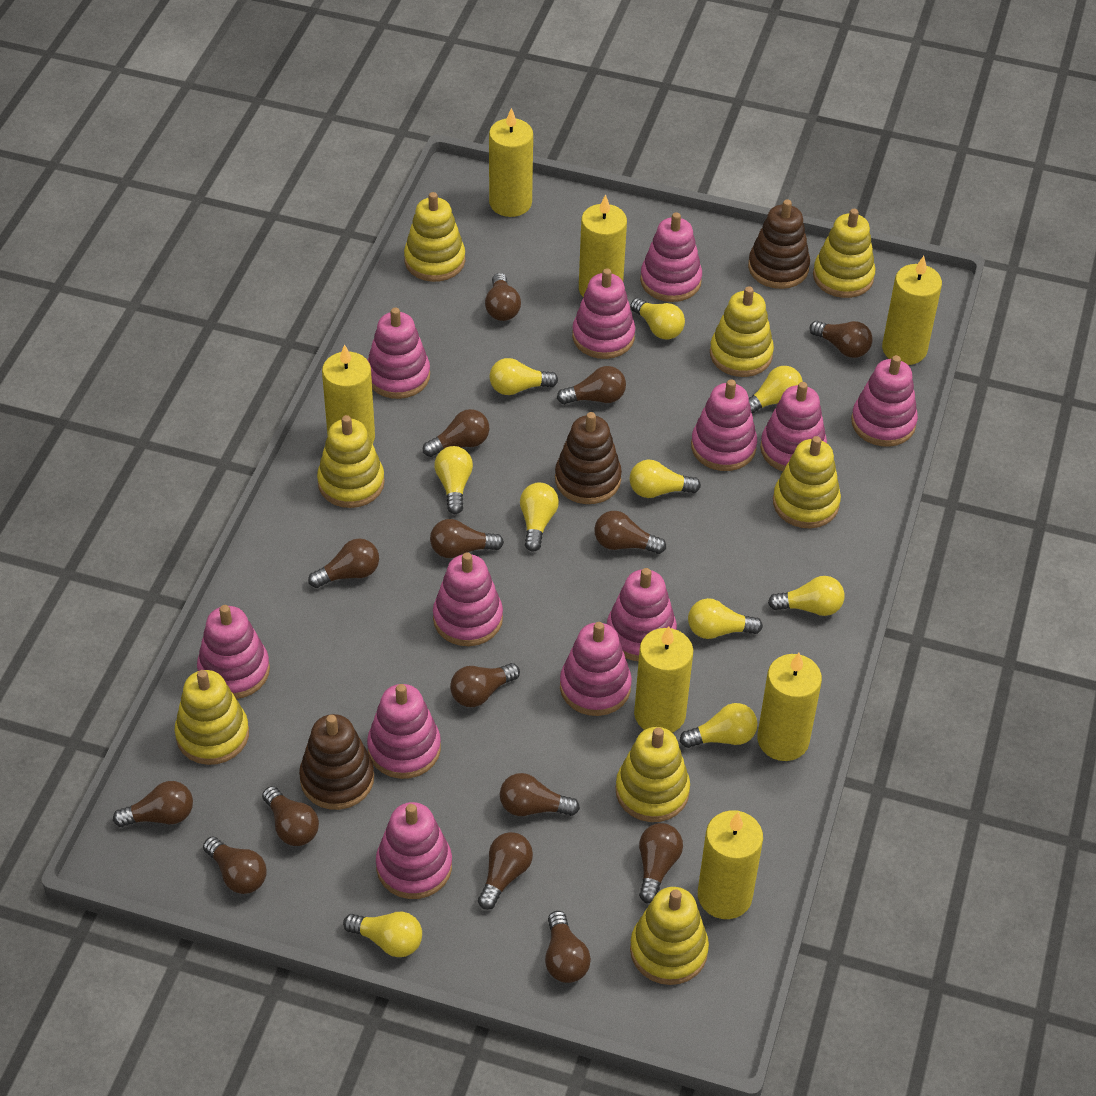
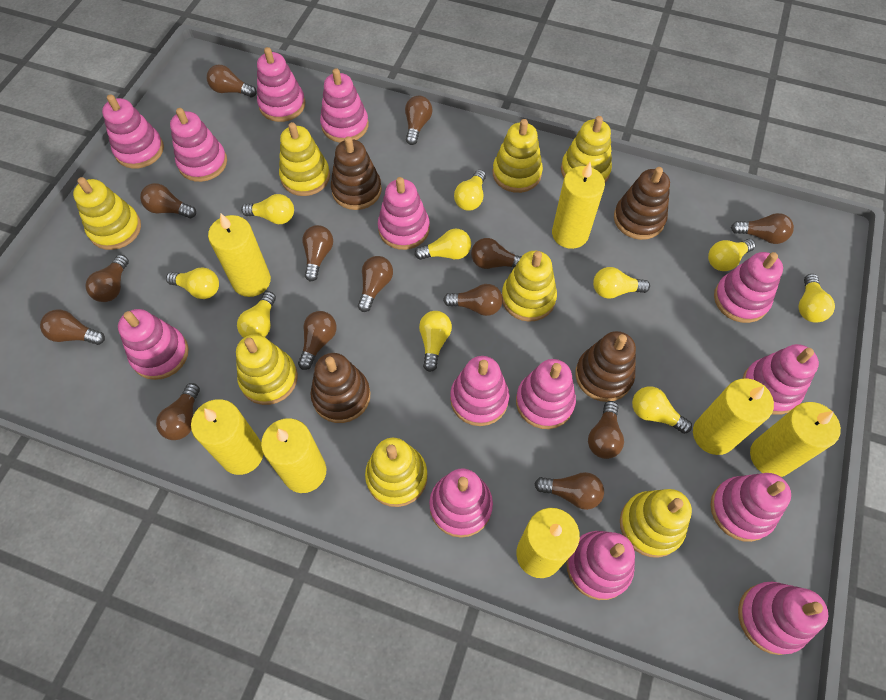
brown light bulb: [113,781,193,827] [203,837,267,894] [262,786,319,846] [308,538,379,588] [423,409,489,457] [430,519,504,558] [450,663,520,707] [478,832,533,910] [485,273,521,321] [500,773,580,816] [545,911,591,983] [557,366,626,404] [594,511,666,554] [639,823,683,903] [809,321,873,358] = 15 -> [40,310,105,345] [85,255,129,302] [140,183,196,218] [156,383,200,440] [207,65,257,97] [298,311,337,370] [302,225,333,281] [358,256,393,312] [405,95,432,145] [443,284,503,316] [471,238,522,269] [535,472,604,510] [588,401,624,459] [731,213,794,244] = 14
brown stacking toy: [299,714,374,810] [555,412,622,504] [748,199,810,289] = 3 -> [311,353,370,423] [331,136,382,210] [575,331,636,402] [614,167,670,240] = 4
pink stacking toy: [197,605,270,699] [367,684,441,779] [368,308,430,399] [376,802,452,899] [433,553,503,646] [560,622,632,716] [572,268,635,359] [607,568,677,661] [640,212,702,302] [691,379,757,471] [760,382,827,471] [851,355,918,447] = 12 -> [102,94,164,169] [118,309,189,380] [170,108,227,182] [257,47,305,122] [320,68,369,143] [378,177,430,250] [429,469,493,538] [450,356,509,426] [516,359,576,429] [566,531,635,600] [710,473,791,542] [714,252,783,323] [738,582,828,655] [742,344,819,415] = 14

